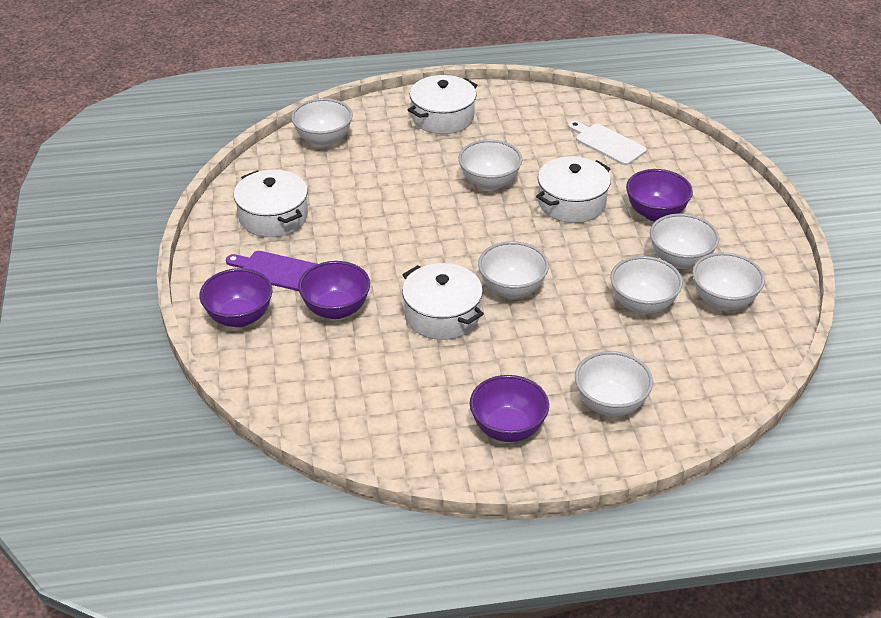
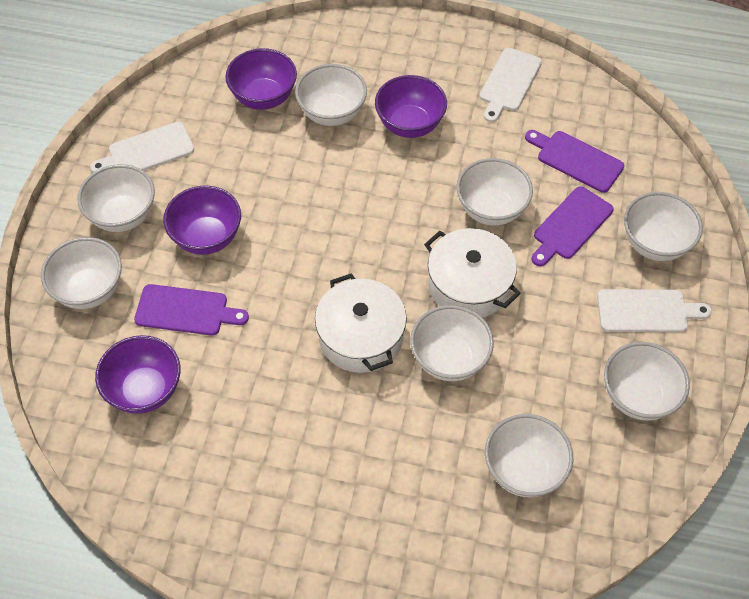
purple cutting board: [226,251,317,291] = 1 -> [134,284,249,335] [525,130,624,193] [532,186,614,266] = 3
white bowl: [291,98,353,147] [458,140,522,191] [478,241,549,299] [575,351,653,416] [610,256,683,314] [650,214,719,269] [692,252,765,310] = 7 -> [41,237,122,309] [78,164,155,232] [295,64,367,126] [410,305,494,381] [456,158,533,226] [485,414,573,497] [604,342,690,421] [624,192,703,261] = 8
white cutting board: [568,121,647,165] = 1 -> [90,122,194,173] [479,48,542,122] [597,289,712,332] = 3
white pot: [234,170,308,237] [402,263,484,340] [408,75,477,134] [536,156,611,223] = 4 -> [315,273,407,373] [424,228,521,318] = 2

